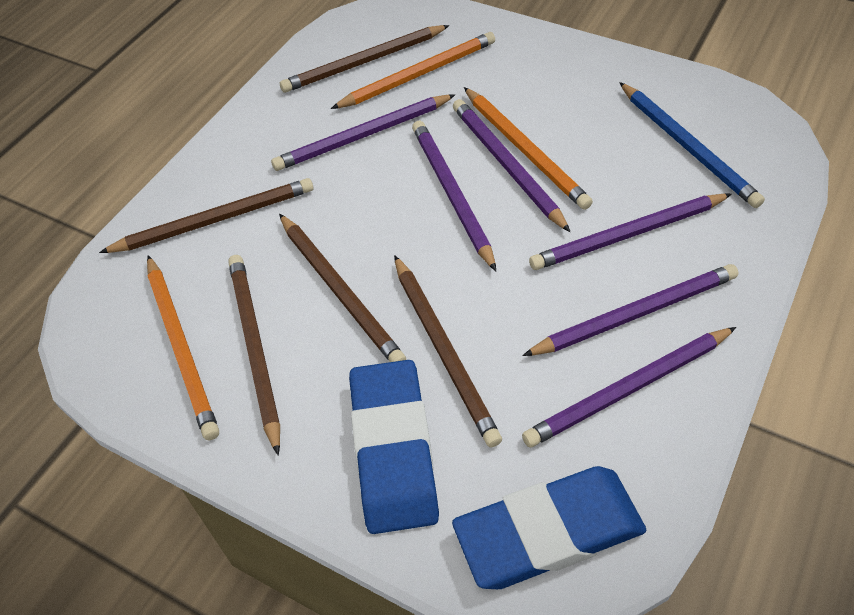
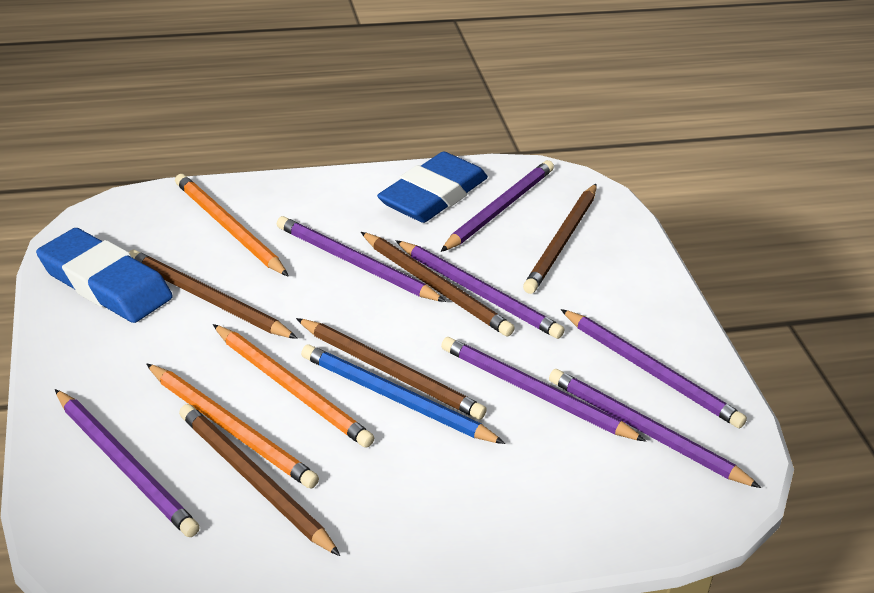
purple pencil: [271,94,456,171] [412,121,496,271] [453,99,570,232] [522,264,739,356] [522,327,736,448] [529,194,732,270] = 6 -> [55,389,200,537] [277,216,446,302] [396,240,565,339] [440,160,554,252] [441,337,646,442] [549,369,761,488] [561,309,747,428] = 7

